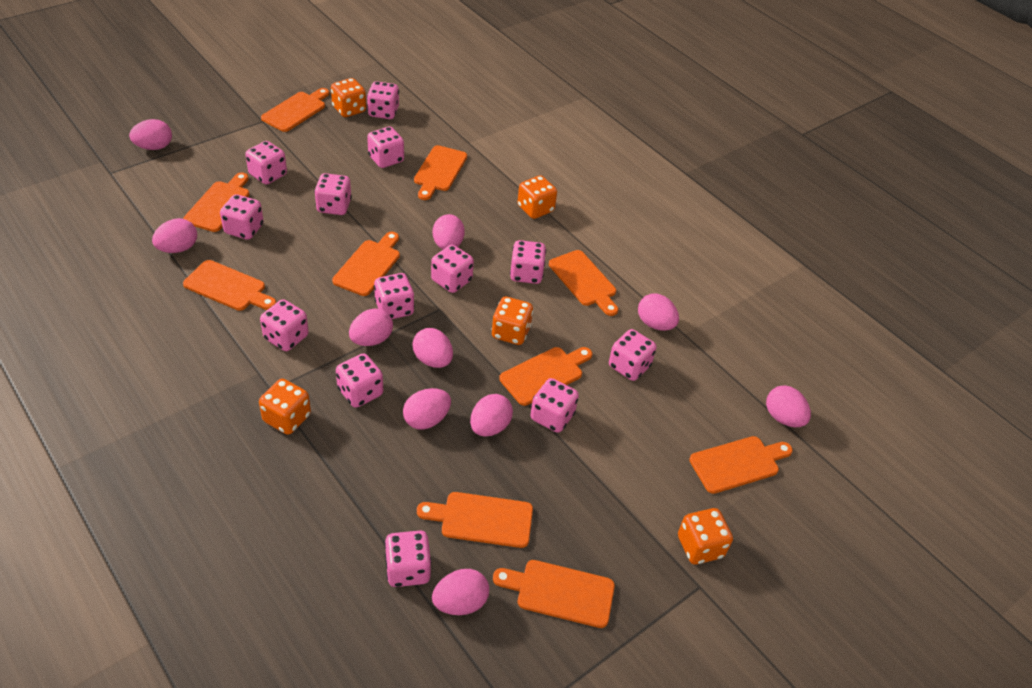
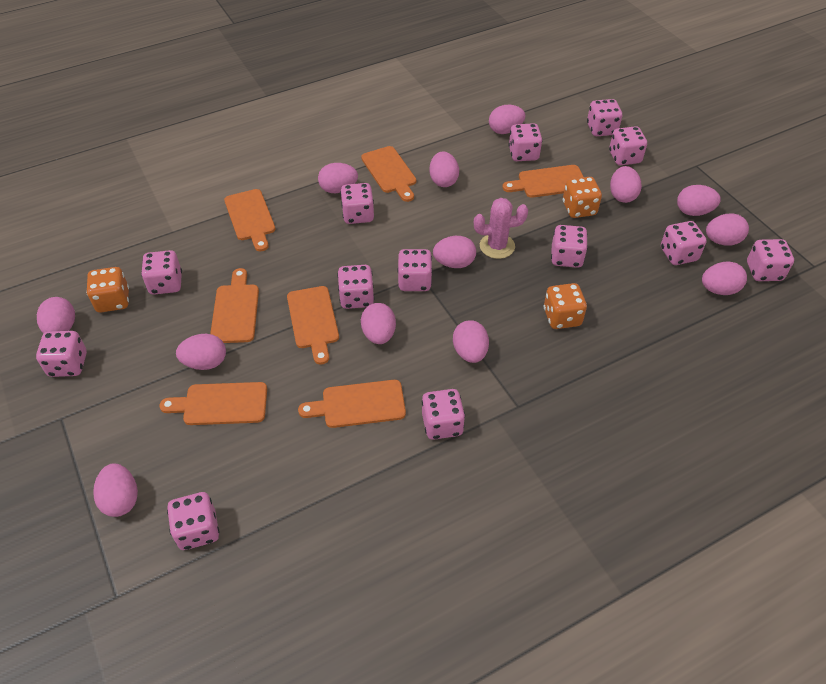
orange cutting board: [183,172,250,232] [183,260,276,311] [261,88,329,132] [332,232,400,296] [414,145,467,200] [417,492,533,548] [493,560,615,628] [499,347,592,406] [549,250,618,316] [689,436,793,494] = 10 -> [159,382,267,425] [210,268,259,343] [224,189,275,251] [287,286,339,365] [298,380,406,428] [361,146,416,202] [502,165,584,198] = 7
orange dice: [259,379,311,435] [331,78,366,117] [491,297,533,345] [517,175,557,219] [678,508,733,565] = 5 -> [86,267,129,313] [544,283,587,329] [563,177,602,218] = 3
pink cactus: none = 0 -> [474,198,528,259] = 1
pink egg: [129,119,172,150] [152,218,197,253] [349,309,393,346] [403,388,451,429] [412,328,453,368] [432,569,489,615] [433,214,465,249] [470,394,513,437] [638,293,679,331] [766,385,811,427] = 10 -> [37,297,75,334] [93,463,138,517] [176,334,226,370] [318,163,358,193] [361,303,396,344] [429,152,459,187] [433,236,476,268] [453,320,489,363] [489,105,525,134] [610,166,642,203] [677,185,721,216] [702,262,747,295] [706,214,749,246] = 13

